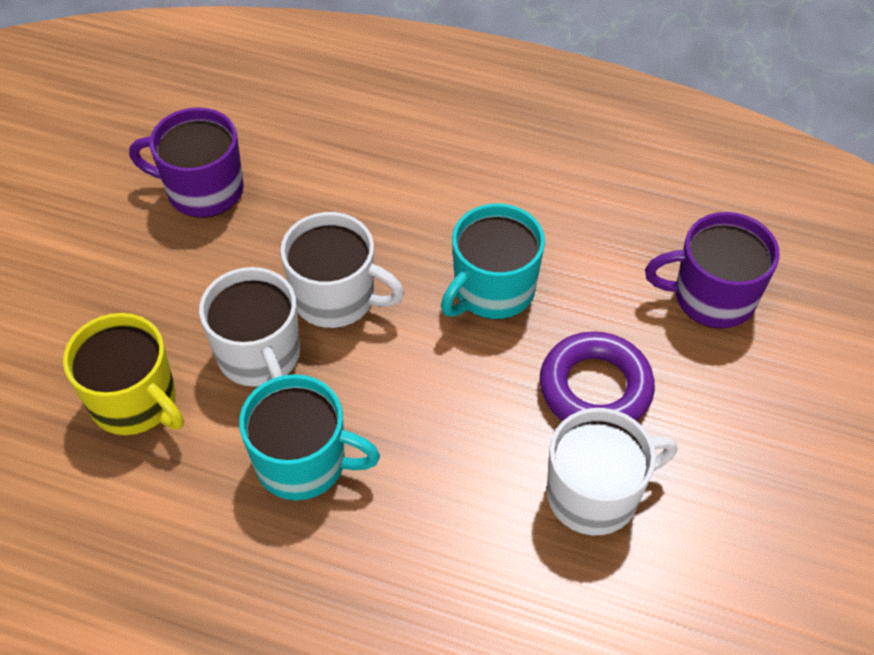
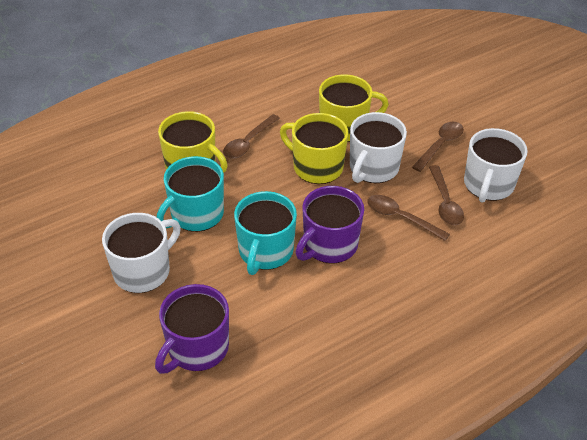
brown spoon: none = 0 -> [223,114,280,159] [367,195,450,241] [412,122,464,172] [429,165,464,225] = 4
purple ring: [540,331,655,421] = 1 -> none = 0
yellow mug: [63,313,184,435] = 1 -> [158,111,228,173] [280,113,348,184] [319,74,389,142] = 3

